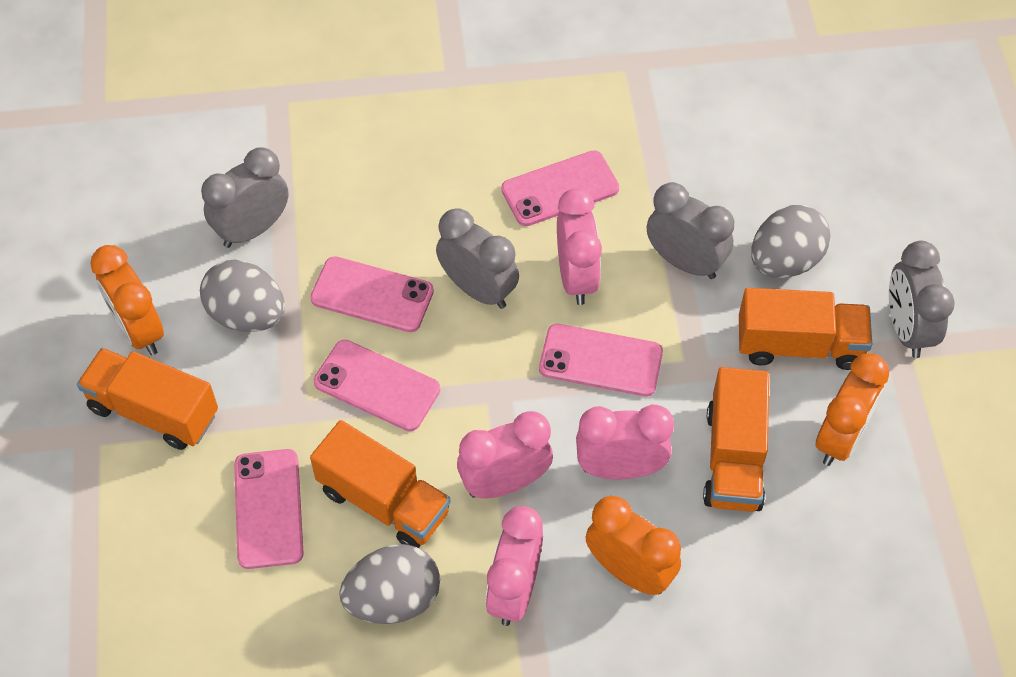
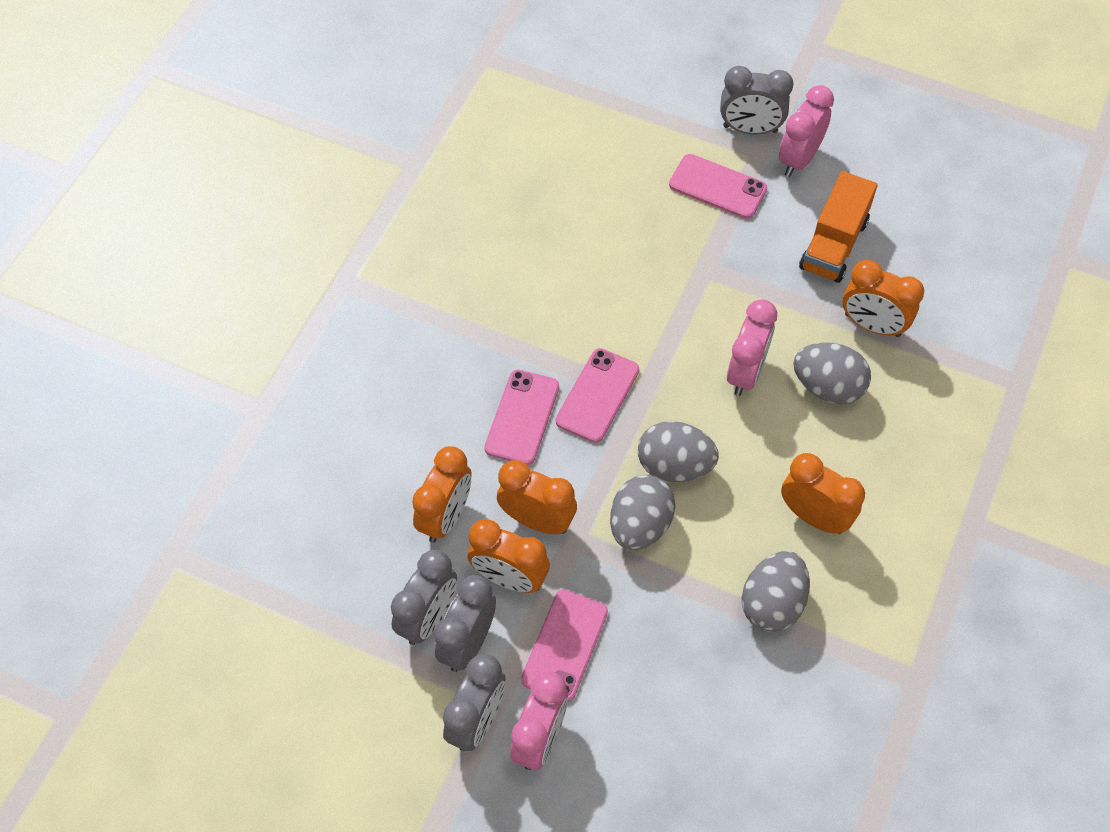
grey egg: [200,259,285,332] [339,544,440,624] [751,205,831,278] = 3 -> [610,475,676,551] [638,421,719,482] [742,551,810,632] [793,343,871,404] = 4
orange clock: [90,245,164,355] [586,496,681,595] [816,353,889,466] = 3 -> [412,446,471,543] [467,519,550,593] [497,460,577,534] [781,453,865,534] [842,260,924,337] = 5
orange truck: [77,348,218,450] [310,420,451,548] [703,367,769,512] [739,288,872,370] = 4 -> [799,171,878,283] = 1
pink clock: [457,411,553,498] [486,506,543,626] [557,188,602,305] [576,405,674,479] = 4 -> [510,672,568,770] [727,299,777,396] [779,85,834,177] = 3
pink phone: [234,449,304,569] [310,256,434,332] [314,340,440,431] [501,150,619,226] [539,324,663,396] = 5 -> [484,370,559,465] [521,590,608,702] [556,348,639,443] [669,154,767,219] = 4

